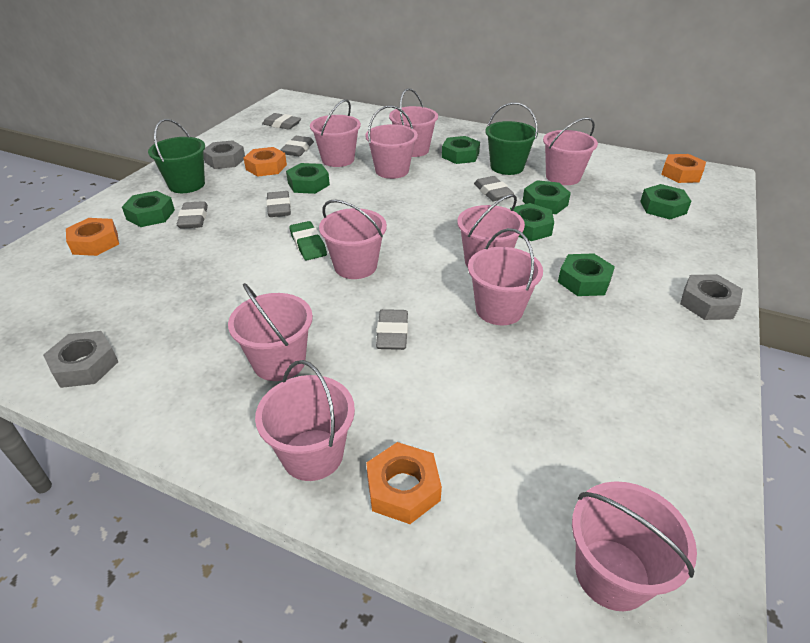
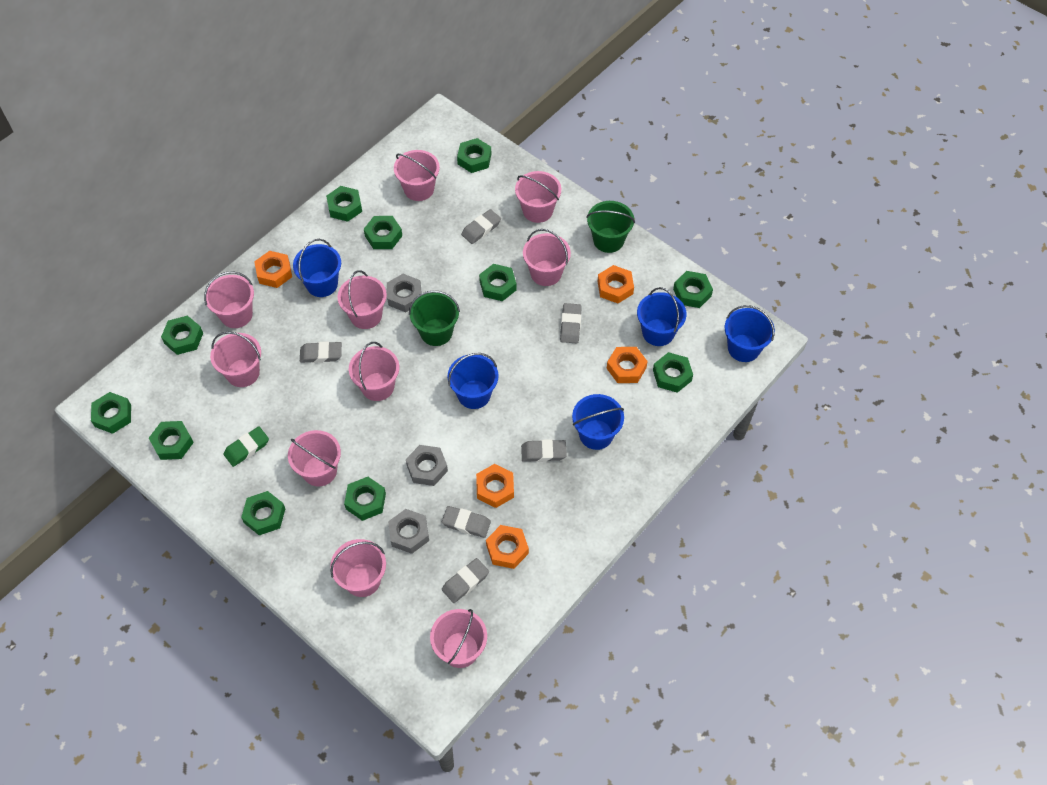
blue bucket: none = 0 -> [293,239,341,297] [447,353,498,409] [572,394,624,450] [637,287,687,346] [725,305,775,362] = 5
green nut: [122,191,175,227] [286,163,330,194] [442,136,480,164] [510,203,554,241] [523,180,571,214] [558,253,615,296] [640,184,691,219] = 7 -> [91,392,131,434] [149,421,194,460] [161,315,203,355] [241,491,285,535] [326,186,362,222] [344,477,386,521] [364,216,402,249] [457,138,491,173] [479,264,516,301] [653,352,693,393] [673,271,713,308] = 11
orange nut: [66,218,119,256] [244,147,287,177] [366,442,442,524] [661,154,706,183] = 4 -> [254,251,292,288] [476,464,514,508] [486,525,529,569] [598,265,634,303] [607,347,648,383] = 5

